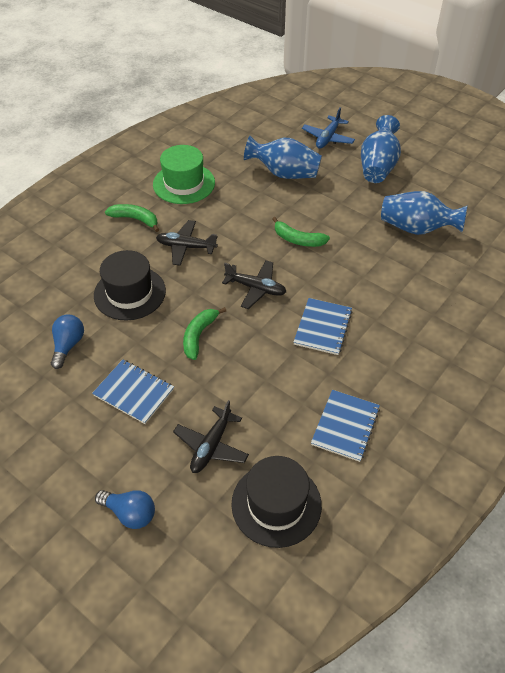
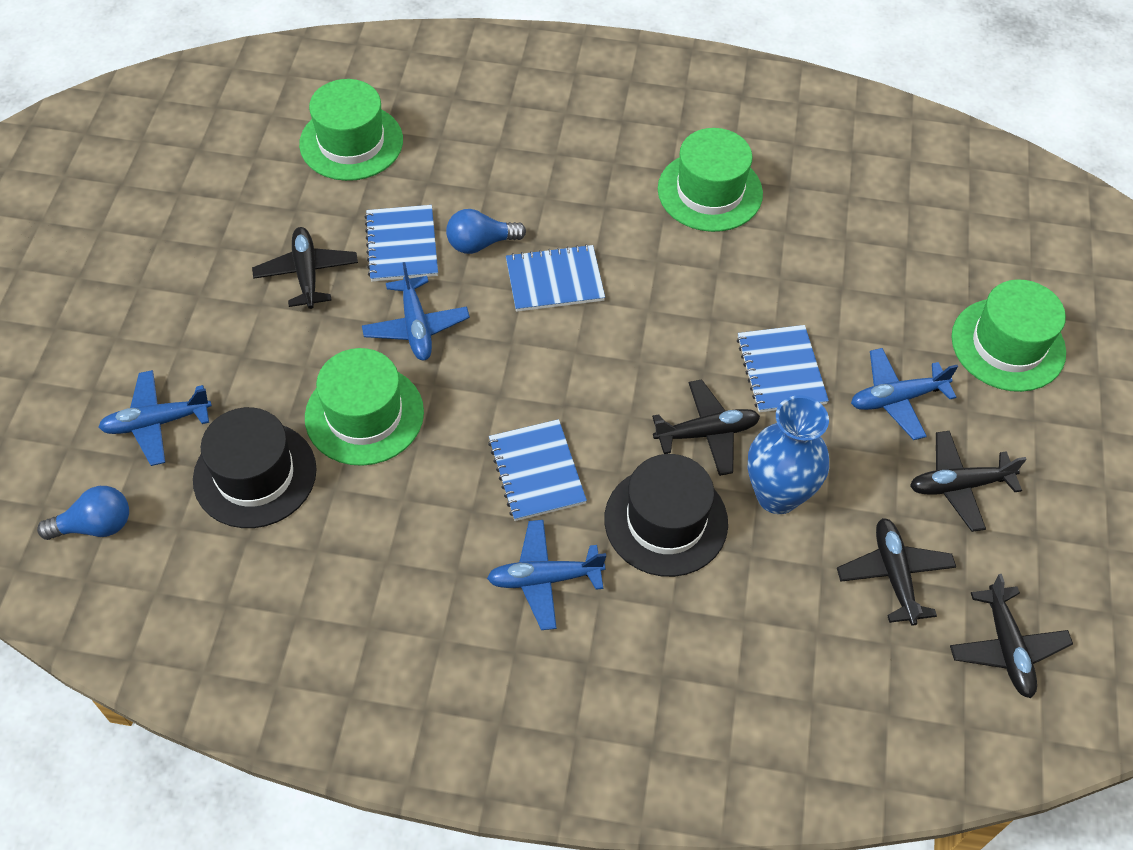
black plane: [156,220,218,266] [173,400,249,473] [222,261,286,309] = 3 -> [252,227,358,309] [652,380,760,476] [837,518,956,626] [910,431,1027,532] [950,574,1073,698] = 5
blue notebook: [92,359,174,424] [293,298,353,355] [311,390,380,462] = 3 -> [365,205,438,282] [488,419,587,521] [506,244,605,312] [737,325,829,412] = 4
blue plane: [302,107,355,149] = 1 -> [99,370,212,466] [362,262,470,360] [487,520,606,630] [851,348,958,440] = 4
blue vase: [244,136,322,179] [361,115,401,183] [381,191,468,235] = 3 -> [748,395,829,514] = 1
green banana: [105,204,159,232] [183,307,226,360] [272,217,330,247] = 3 -> none = 0
green hat: [153,145,215,204] = 1 -> [299,79,403,181] [305,348,424,466] [658,128,763,232] [951,279,1066,392] = 4

